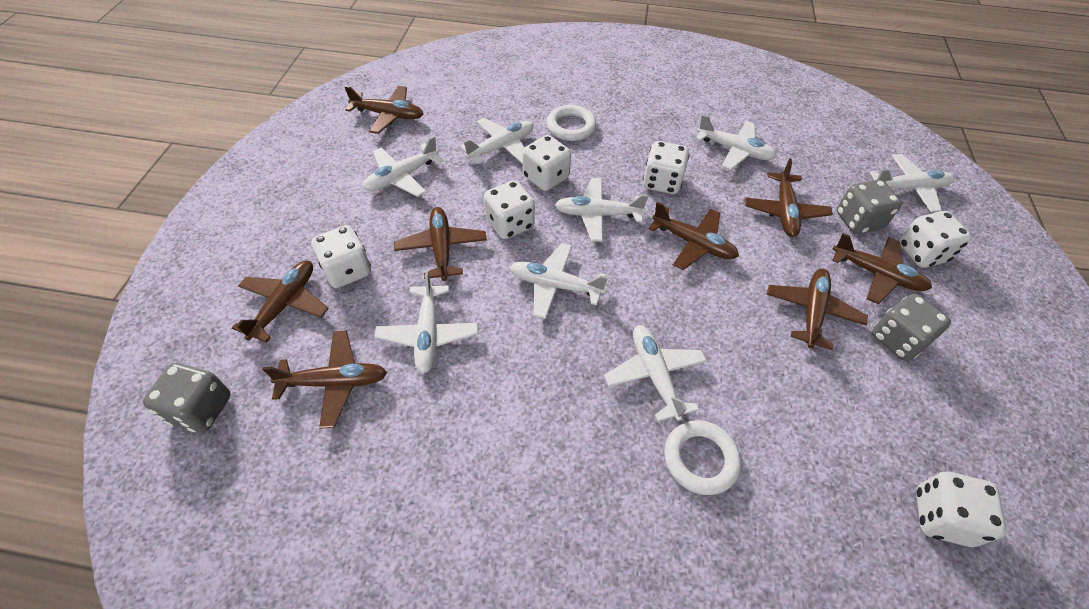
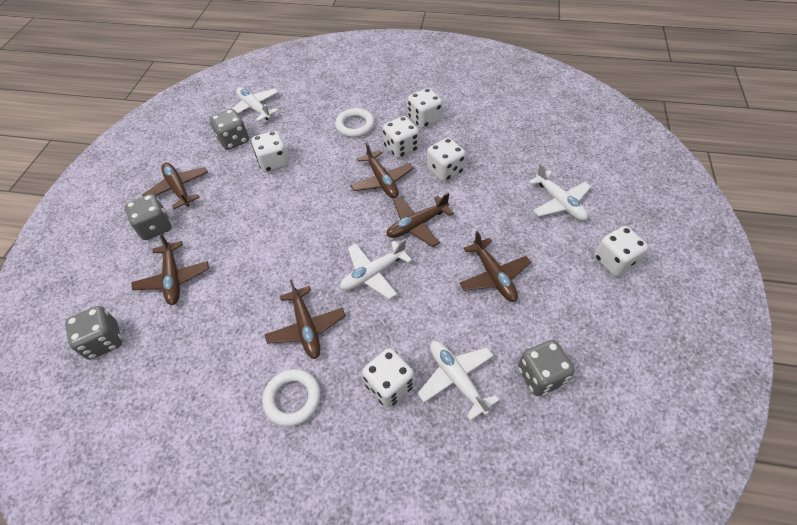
brown plane: [232,261,329,343] [262,331,387,429] [344,86,423,134] [394,207,487,281] [648,202,739,270] [744,159,833,237] [767,269,868,350] [832,233,932,304] = 8 -> [132,233,209,305] [142,163,208,209] [265,279,346,359] [350,142,414,198] [386,193,454,247] [459,231,531,302] = 6
grey dice: [143,363,231,433] [837,180,902,234] [872,294,951,361] = 3 -> [65,306,122,360] [124,194,172,240] [210,109,249,150] [518,340,575,396] = 4
white plane: [363,136,444,197] [374,271,478,374] [460,118,533,164] [510,243,608,319] [555,178,648,242] [604,325,707,421] [696,115,777,170] [870,154,954,213] = 8 -> [232,87,279,122] [340,239,412,299] [417,341,499,421] [529,163,591,221] = 4

